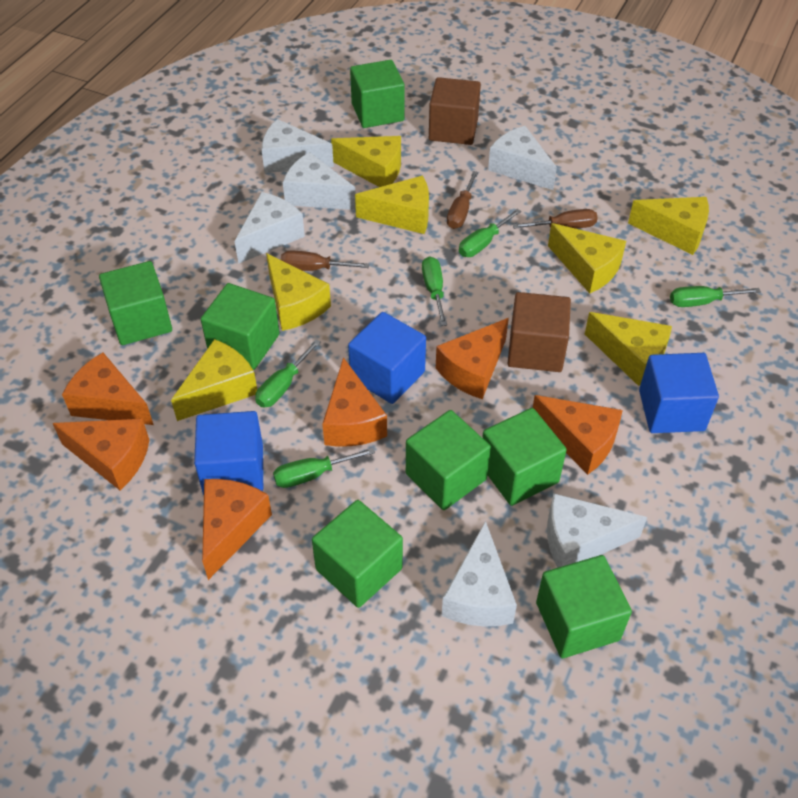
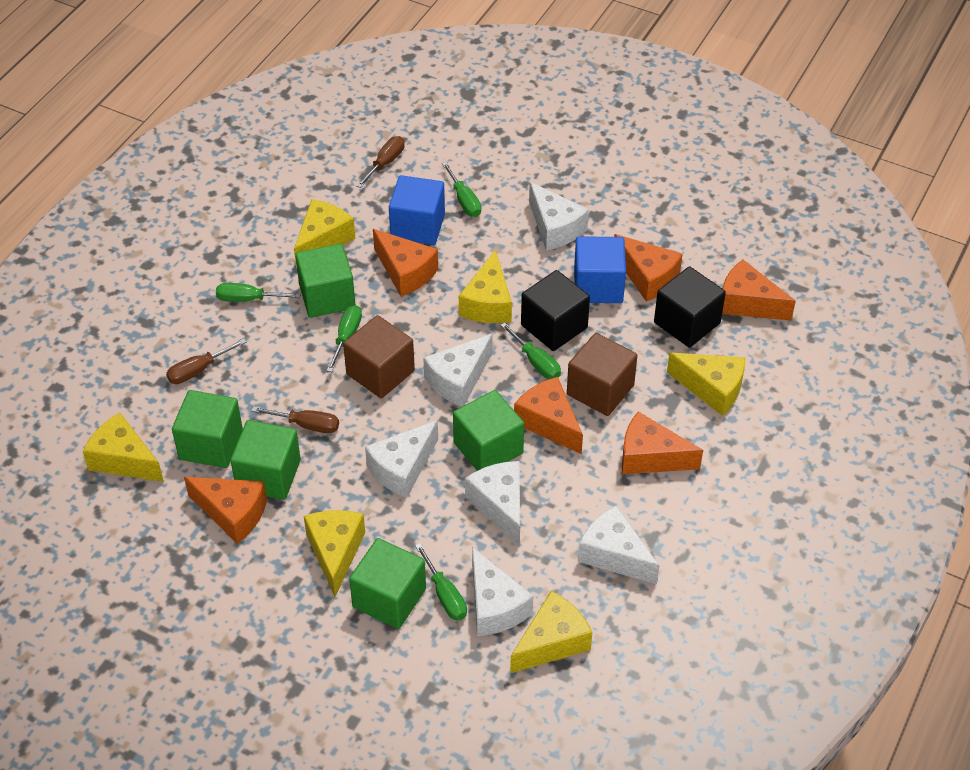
black cube: none = 0 -> [521,270,590,351] [654,266,726,348] = 2
blue cube: [194,411,263,495] [348,312,426,404] [639,353,719,433] = 3 -> [389,175,445,245] [574,236,626,303] = 2
green cube: [99,261,172,345] [201,283,279,370] [312,500,403,608] [350,60,405,128] [406,410,491,510] [482,408,567,506] [536,555,632,658] = 7 -> [172,390,243,468] [230,420,301,500] [295,244,355,318] [349,538,426,629] [453,390,524,471] = 5
yellow cheese: [171,339,257,421] [266,253,331,331] [331,136,401,187] [355,176,429,234] [548,223,626,293] [585,312,672,386] [628,197,709,255] = 7 -> [83,413,164,482] [294,199,355,269] [304,510,365,597] [459,250,512,323] [510,591,592,673] [667,353,746,416] = 6

